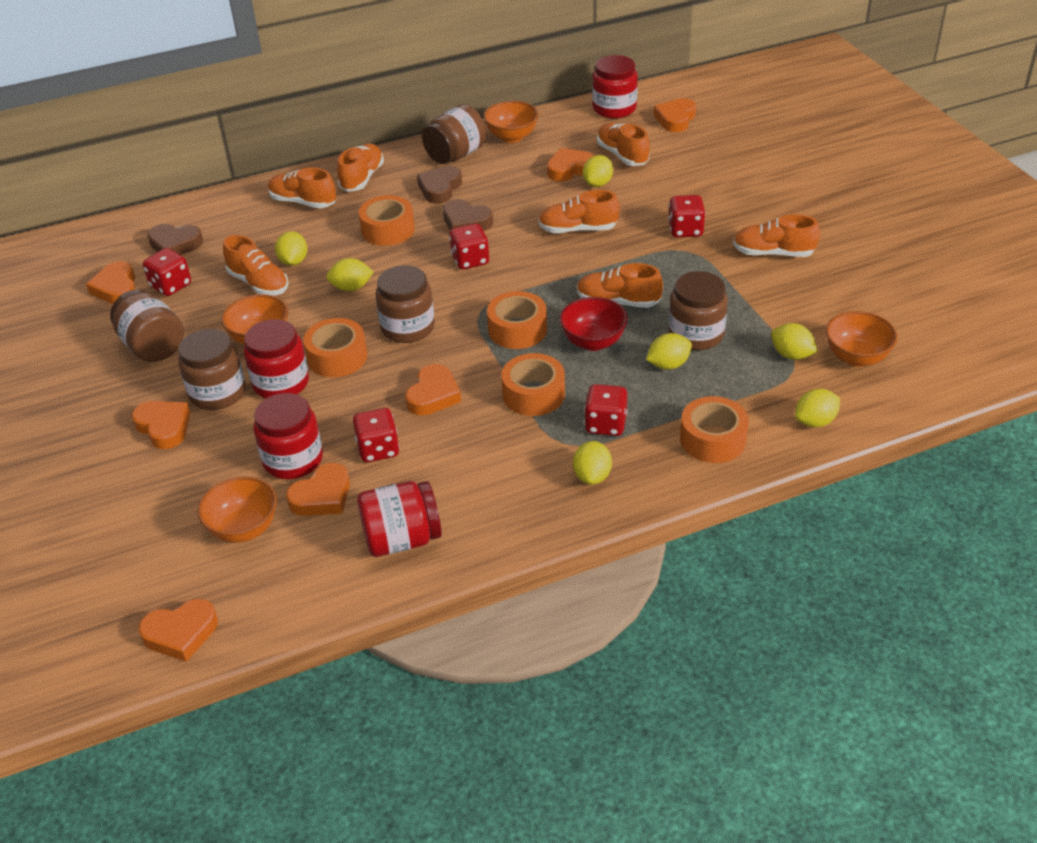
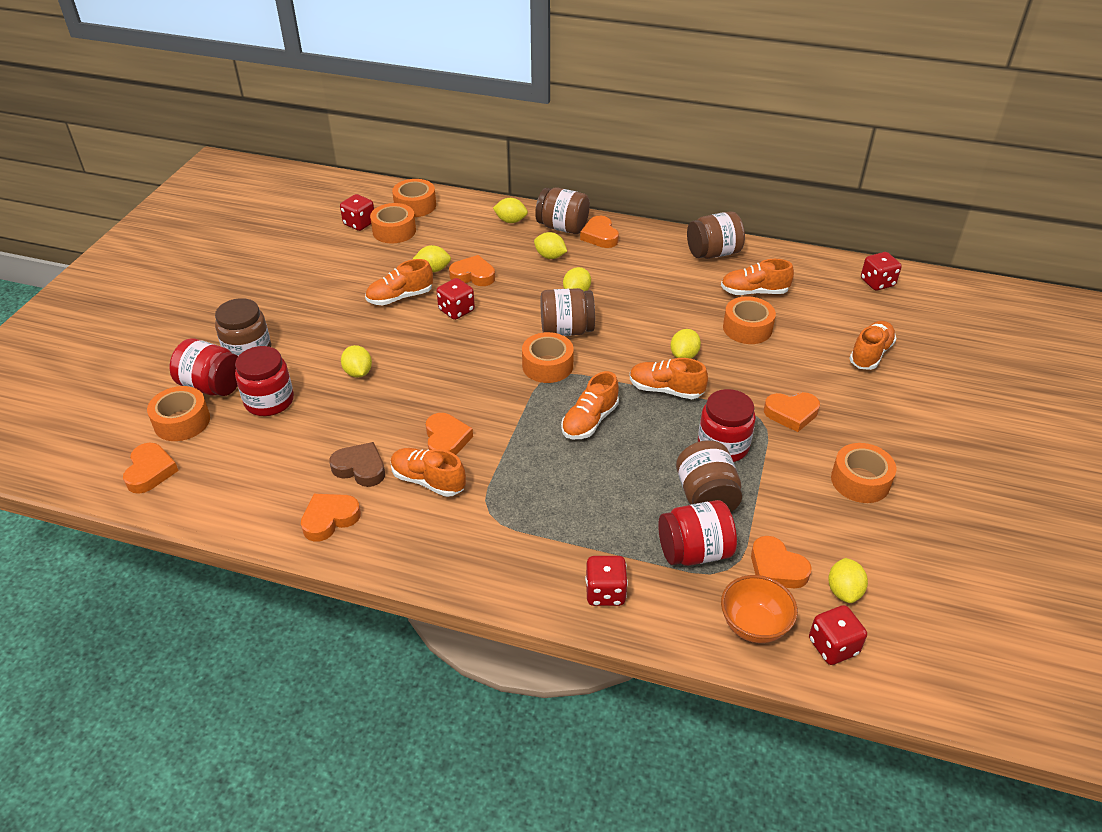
brown heart: [147,224,203,255] [417,166,462,204] [443,199,493,231] = 3 -> [330,442,385,487] = 1
orange bowl: [197,476,277,543] [221,294,288,345] [483,101,538,143] [826,311,898,367] = 4 -> [721,575,798,643] = 1
orange shoe: [223,235,289,296] [268,168,336,208] [337,144,384,192] [538,190,620,233] [577,263,663,308] [597,123,650,166] [733,214,820,257] = 7 -> [365,259,433,305] [391,448,466,497] [561,371,619,439] [630,358,708,399] [721,259,794,295] [849,321,896,370] = 6
orange tape: [303,318,367,377] [359,195,415,246] [487,291,547,349] [501,353,565,416] [680,396,749,463] = 5 -> [147,386,210,441] [370,203,416,243] [392,179,436,217] [522,332,574,383] [723,296,776,344] [831,443,897,503] = 6
red bowl: [559,297,628,351] = 1 -> none = 0

